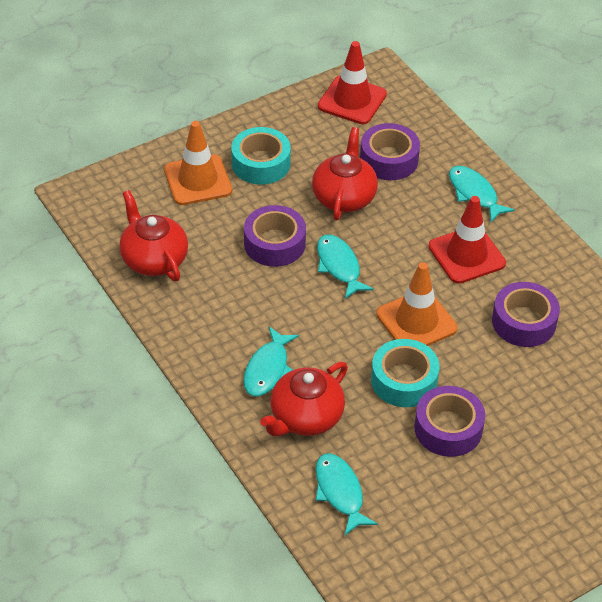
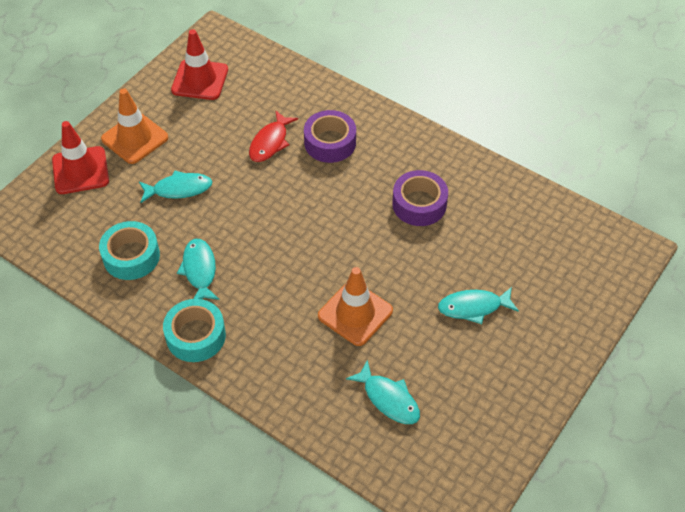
purple tape: [244,205,306,267] [360,123,420,180] [414,386,485,457] [492,282,560,347] = 4 -> [304,110,356,163] [392,170,448,226] = 2
red fish: none = 0 -> [249,110,298,162] = 1
red teapot: [119,190,188,281] [260,362,348,436] [312,127,378,220] = 3 -> none = 0

